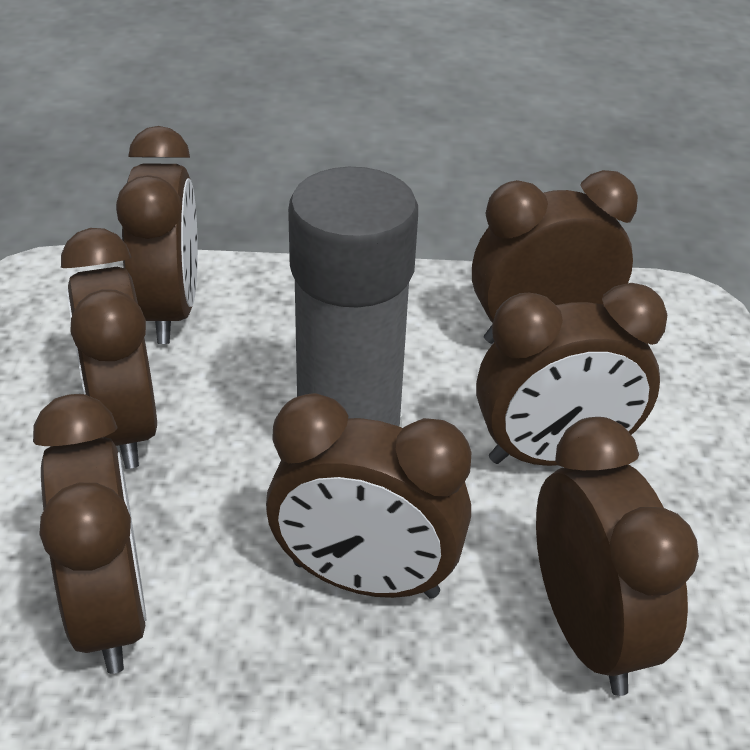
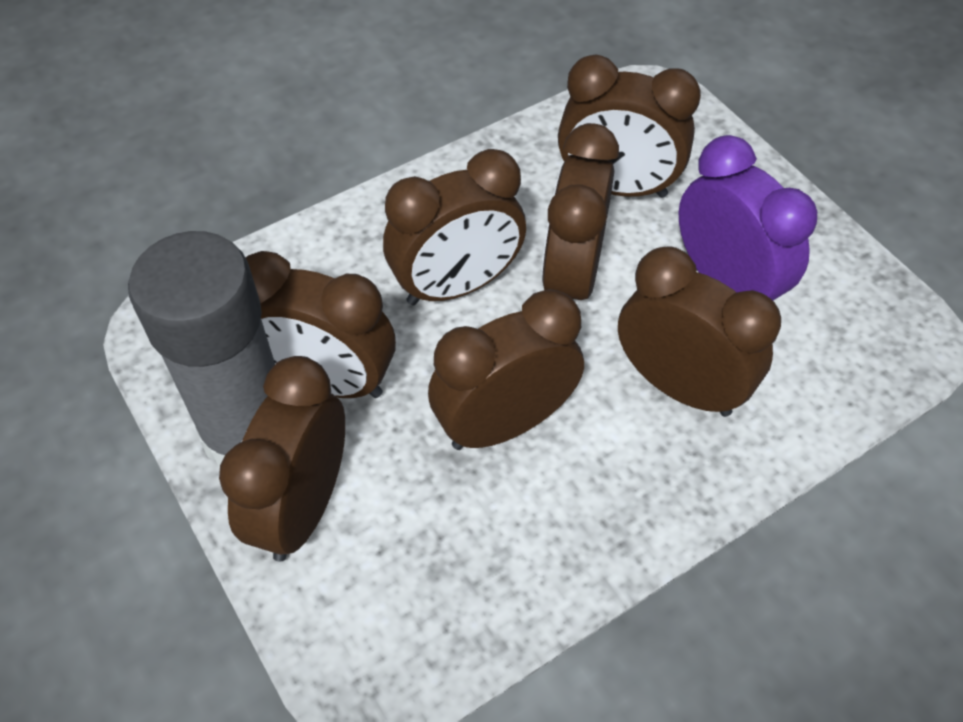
purple clock: none = 0 -> [679,135,817,300] = 1

